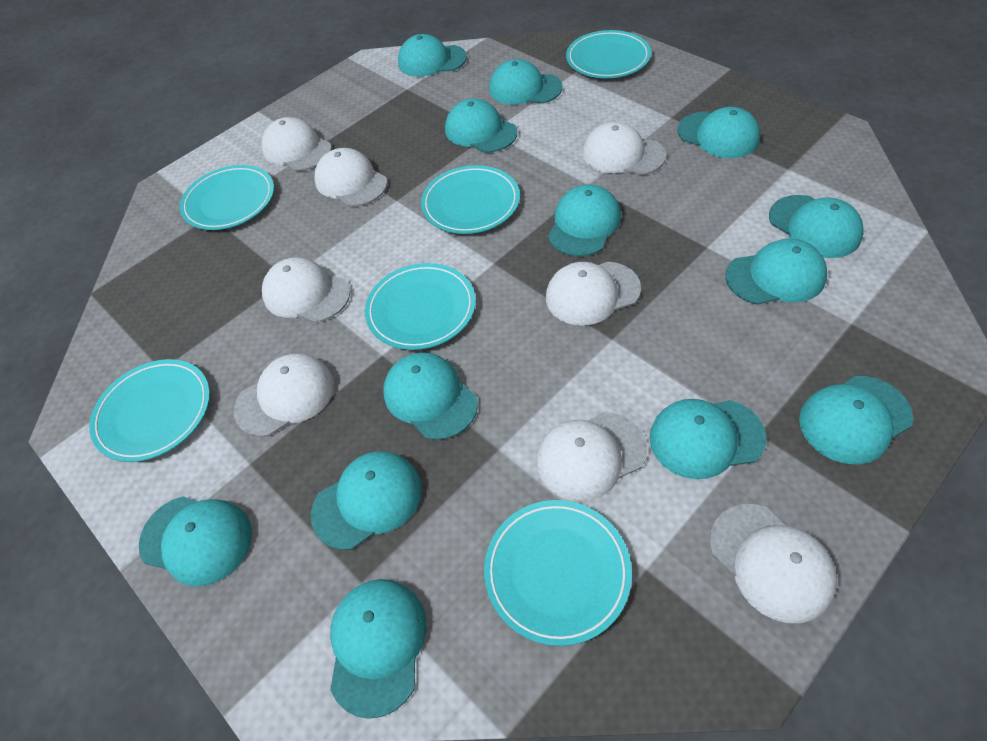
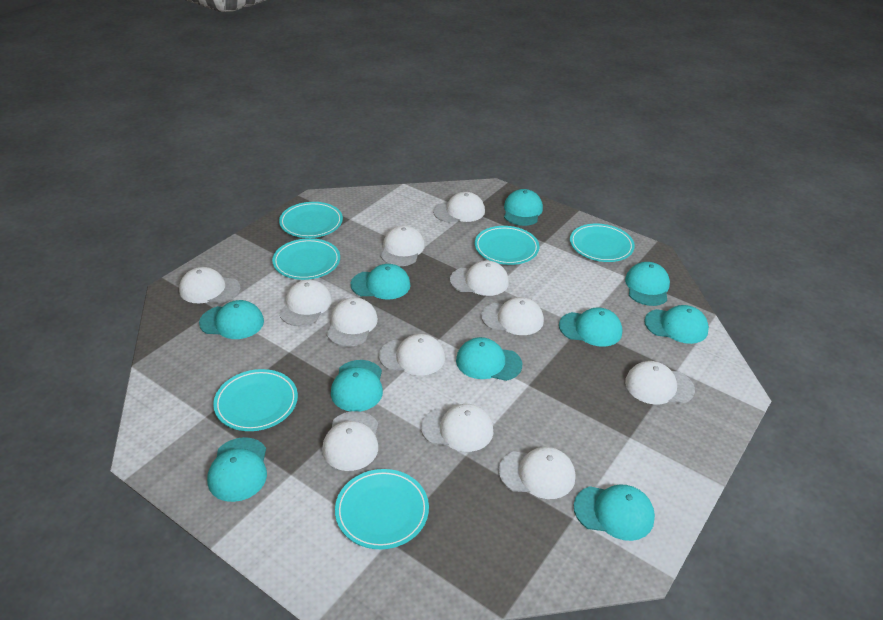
turquoise cap: [139,496,252,587] [311,451,422,550] [330,579,427,719] [383,352,478,440] [398,34,467,77] [445,98,517,153] [489,59,563,105] [548,184,621,256] [650,399,766,479] [677,107,760,158] [725,238,827,305] [769,195,864,258] [799,376,913,465] = 13 -> [199,300,264,339] [207,437,267,502] [331,360,383,412] [351,264,411,300] [456,337,522,381] [504,189,543,226] [559,307,622,347] [574,484,655,541] [625,262,670,306] [644,305,709,344] = 10
white cap: [234,354,334,437] [262,117,332,171] [262,257,350,323] [314,148,387,206] [536,412,647,502] [546,261,641,326] [583,122,666,175] [709,504,837,623] = 8 -> [179,267,241,304] [279,279,332,326] [322,411,378,471] [327,297,378,347] [379,334,445,376] [381,225,425,266] [421,404,493,452] [433,192,485,223] [450,260,509,296] [481,297,544,335] [499,447,575,499] [625,361,695,404] = 12

